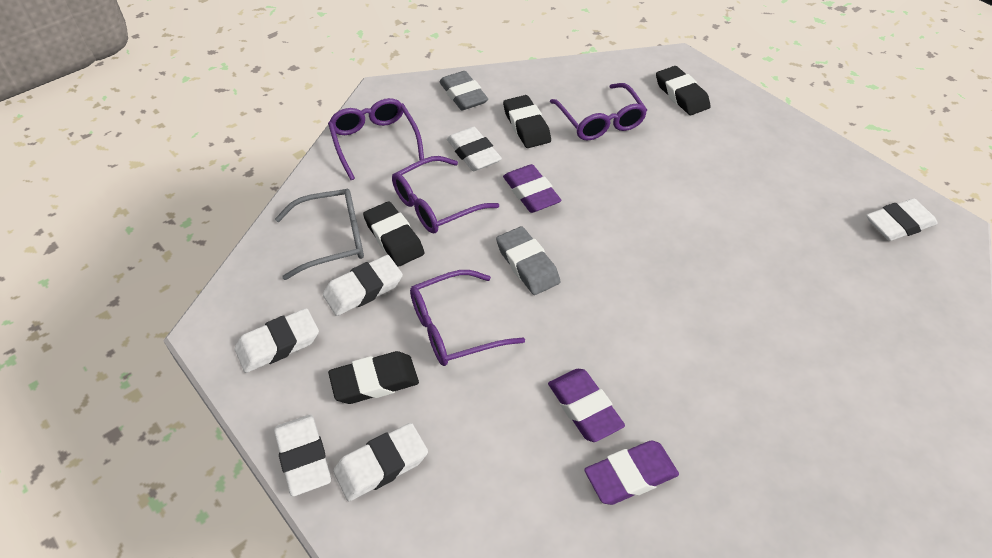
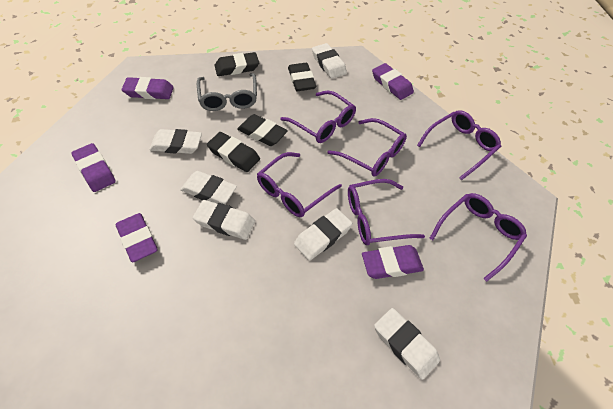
grey eraser: [439,71,488,110] [496,226,560,295] = 2 -> none = 0
purple eraser: [503,164,561,213] [548,369,625,442] [584,441,679,505] = 3 -> [71,143,116,192] [115,213,158,262] [122,77,174,99] [362,245,424,279] [372,63,414,100] = 5
purple glasses: [328,98,424,180] [392,156,499,233] [410,270,525,366] [550,83,647,141] = 4 -> [257,152,342,217] [280,90,356,143] [327,118,407,177] [348,179,425,245] [417,110,501,180] [429,193,527,282] = 6

